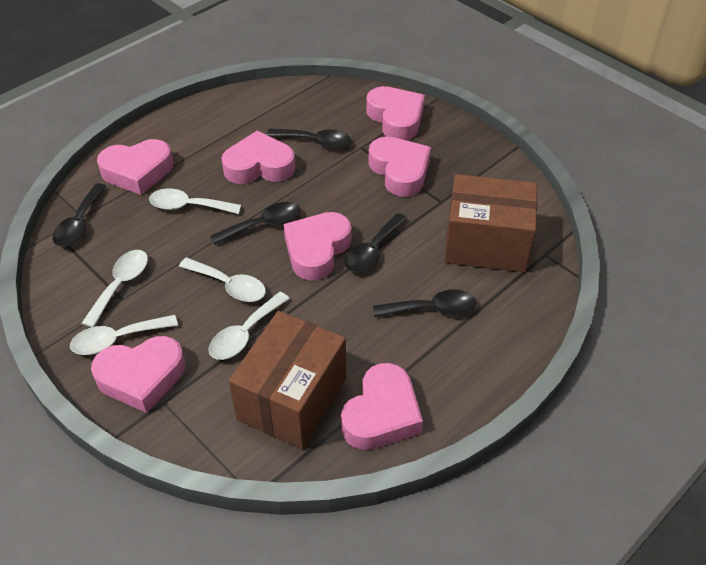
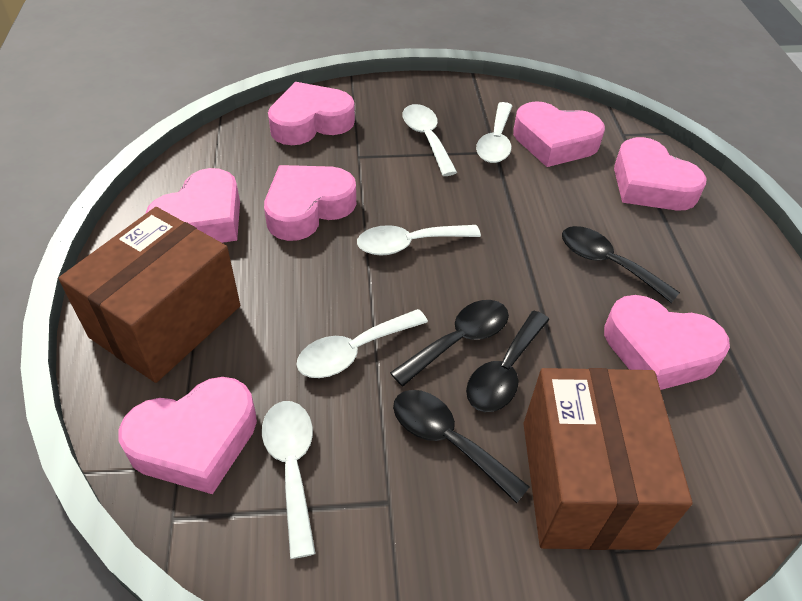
black spoon: [53,183,107,247] [210,202,301,245] [267,129,351,149] [345,213,408,272] [373,289,476,317] = 5 -> [390,300,509,386] [393,390,530,503] [466,311,550,412] [562,226,680,303] = 4

